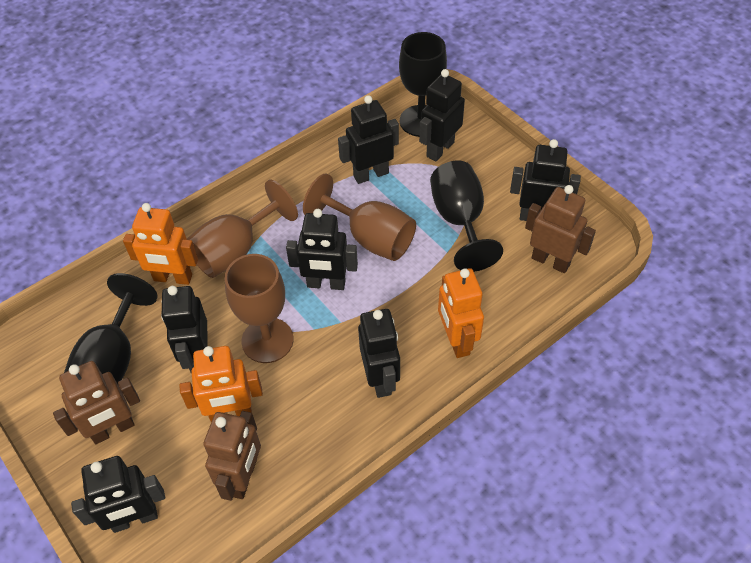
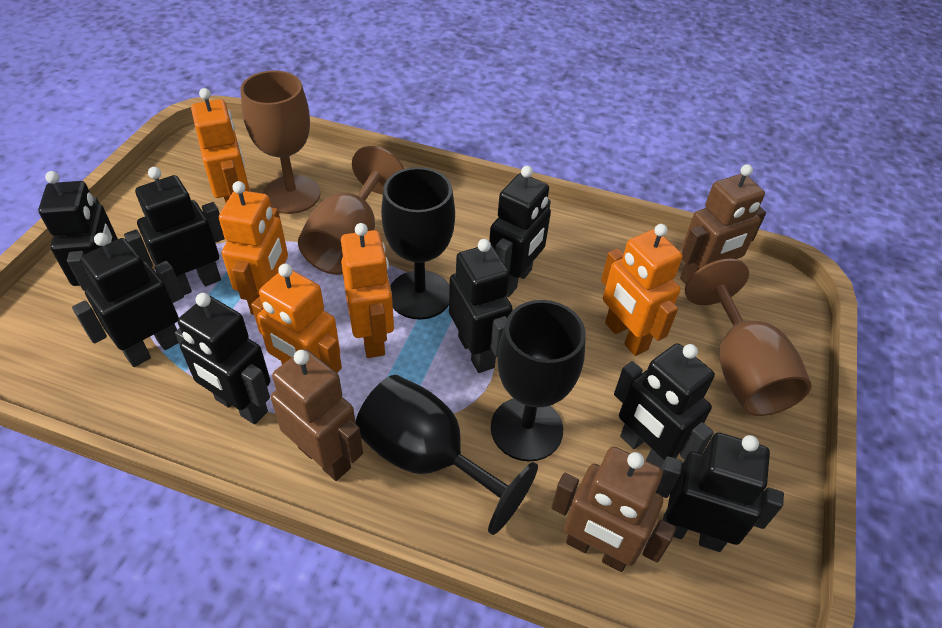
black robot: [71,456,165,533] [161,286,208,374] [286,209,358,290] [338,95,399,184] [358,309,400,398] [419,69,465,161] [510,139,581,221] = 7 -> [38,171,118,291] [72,233,184,367] [124,167,225,295] [175,293,270,424] [449,239,513,373] [489,166,551,297] [614,343,715,468] [656,432,784,552] = 8
orange robot: [123,203,198,285] [179,346,263,422] [438,268,484,358] = 3 -> [191,88,249,203] [219,181,288,315] [251,263,342,373] [341,223,394,358] [601,224,683,356] = 5

